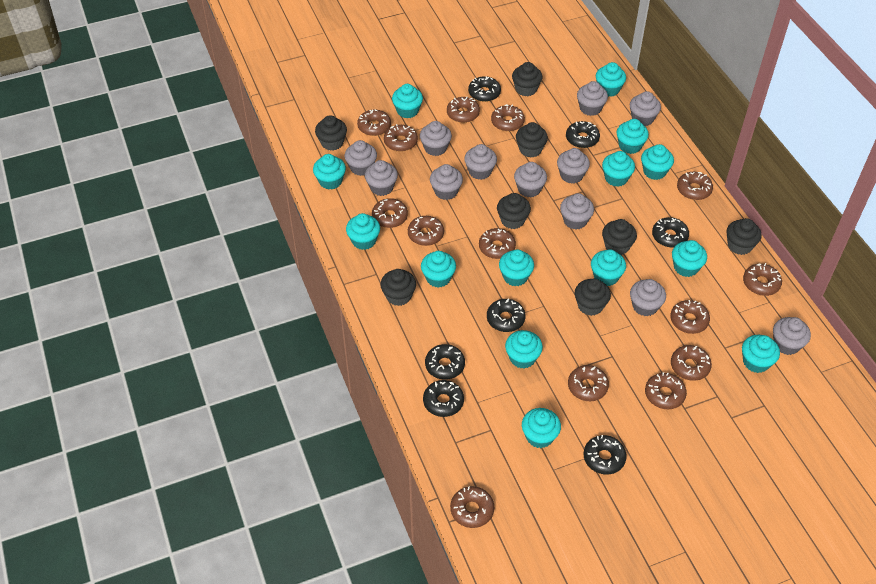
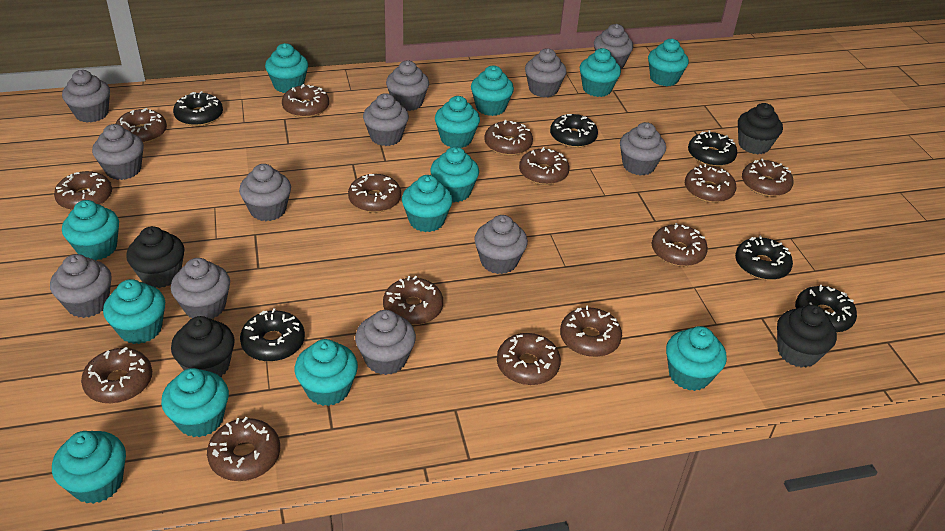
black cupcake: [315,115,347,151] [380,269,416,306] [497,193,531,229] [512,62,543,96] [516,122,548,158] [575,278,611,316] [602,219,637,255] [726,218,762,255] = 8 -> [126,226,185,288] [171,316,235,377] [738,103,783,154] [777,305,837,368] = 4
black donut: [423,380,464,417] [425,344,465,380] [468,76,501,102] [487,298,525,332] [566,121,600,148] [583,435,627,475] [652,217,689,248] = 7 -> [173,91,223,126] [240,308,305,362] [550,114,598,148] [688,130,737,167] [735,236,793,280] [795,284,857,332] = 6
turquoise cupcake: [313,154,346,190] [346,213,380,250] [392,84,423,118] [421,251,456,288] [499,249,534,286] [505,330,543,369] [522,408,561,448] [591,249,626,286] [596,62,626,97] [602,151,635,187] [617,119,649,154] [641,144,674,180] [672,240,707,277] [742,335,780,373] = 14 -> [52,431,126,504] [62,200,119,260] [103,279,165,344] [161,368,229,437] [265,43,308,93] [294,339,358,406] [402,175,453,232] [430,147,479,202] [435,96,480,148] [471,66,514,116] [580,48,621,97] [648,39,689,86] [666,326,727,391] = 13

